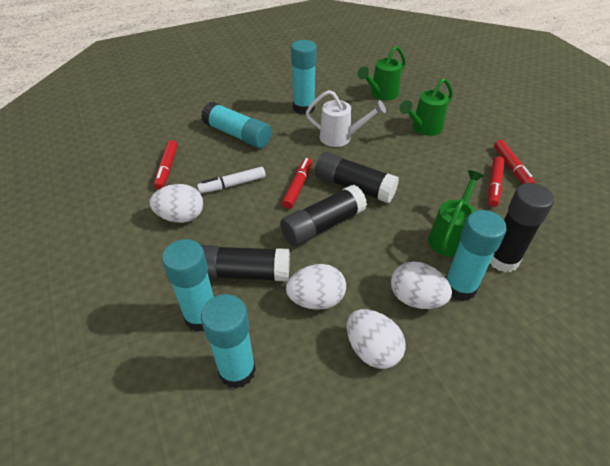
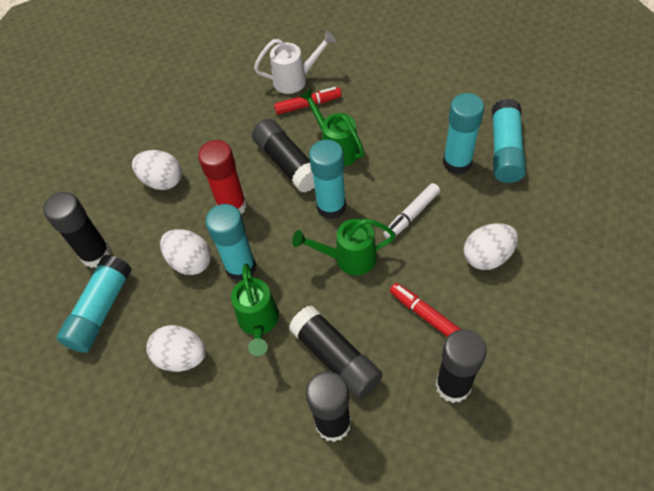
black glue stick: [201,245,290,282] [280,185,367,247] [315,152,399,203] [490,183,554,272] = 4 -> [43,192,111,268] [252,119,315,192] [289,305,383,399] [306,371,351,442] [435,329,487,403] = 5
red glue stick: none = 0 -> [198,140,247,215] = 1
red marker: [154,140,178,190] [282,158,312,209] [488,156,505,207] [494,140,535,184] = 4 -> [274,87,342,114] [390,283,462,337] = 2

